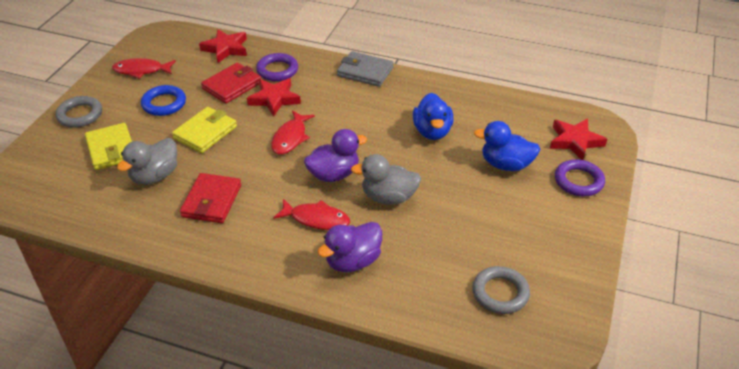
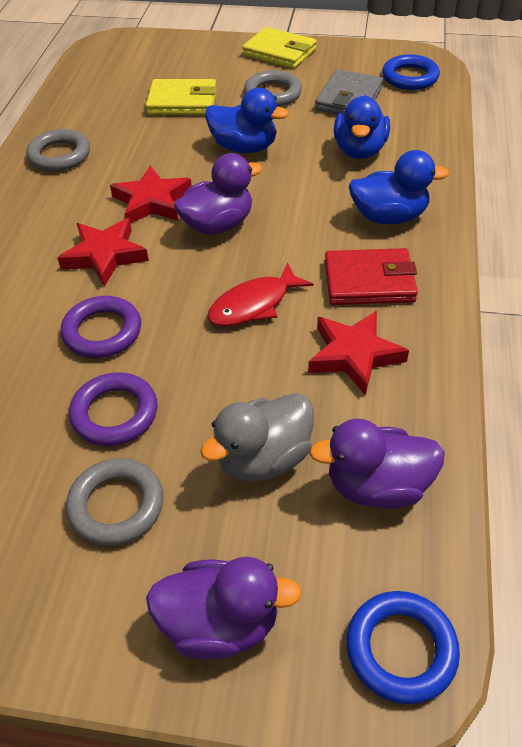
blue duck: [413,93,454,140] [474,121,540,171] = 2 -> [205,88,289,153] [334,95,390,159] [349,150,449,224] = 3
blue ring: [141,85,186,116] = 1 -> [346,591,460,704] [382,54,440,90] = 2
grey duck: [117,138,177,185] [351,154,421,205] = 2 -> [200,393,314,482] = 1
grey ring: [55,96,102,128] [472,266,530,314] = 2 -> [26,129,90,172] [66,458,163,546] [244,70,302,107] = 3
purple duck: [304,129,367,182] [318,222,382,272] = 2 -> [146,557,302,659] [174,153,263,235] [309,419,445,509] = 3
red fish: [112,58,176,79] [271,110,315,154] [273,199,350,230] = 3 -> [207,263,313,327] = 1
red wallet: [180,173,241,223] [201,63,261,103] = 2 -> [325,248,418,305] = 1

